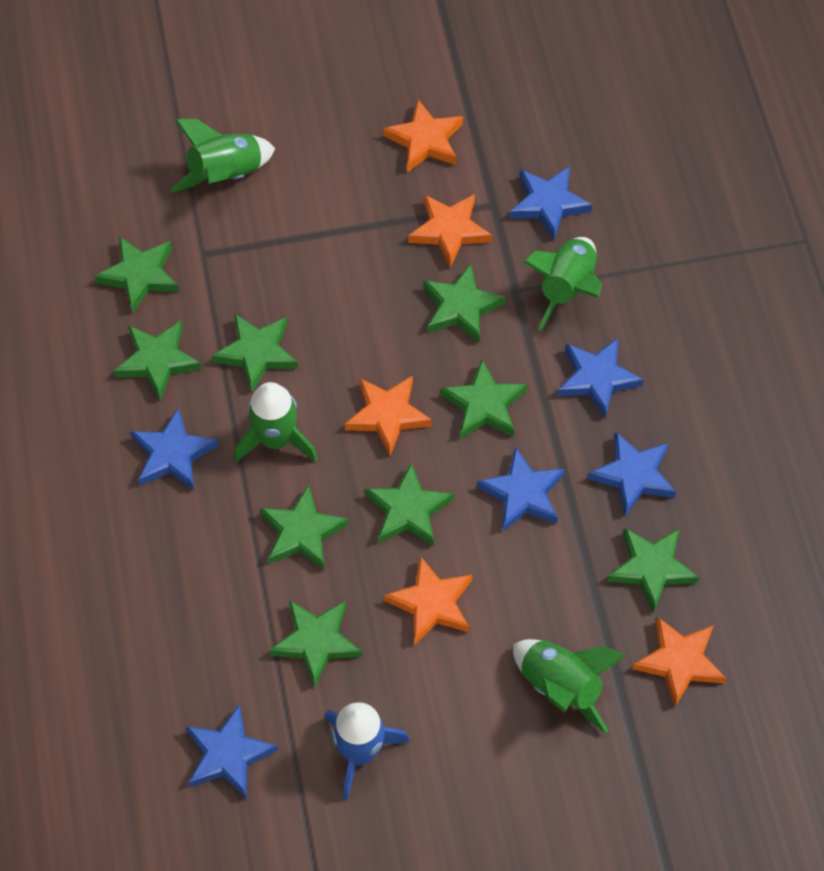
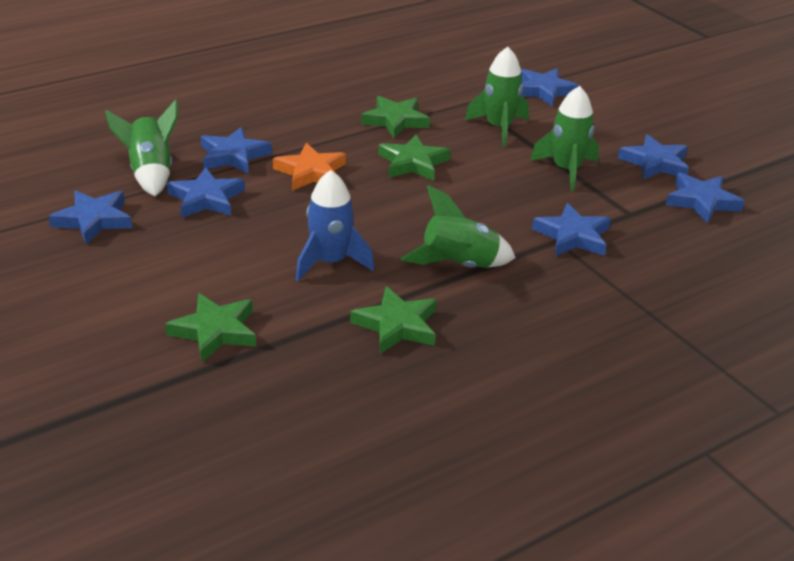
blue star: [130,407,218,490] [185,704,278,799] [477,446,565,531] [509,166,592,240] [557,338,643,418] [588,431,676,516] = 6 -> [49,190,132,244] [167,167,245,218] [201,127,272,174] [521,68,579,106] [532,203,611,256] [618,134,689,179] [666,173,745,224] = 7
green star: [94,236,179,314] [114,321,202,400] [212,313,298,393] [260,485,349,570] [269,600,362,688] [365,463,454,546] [423,264,506,342] [440,360,527,439] [607,528,699,613] = 9 -> [165,293,256,362] [350,286,437,354] [361,96,430,138] [378,135,451,181] = 4
orange star: [345,375,432,456] [383,99,463,172] [384,556,472,645] [408,194,492,268] [632,616,726,707] = 5 -> [273,143,346,191] = 1

